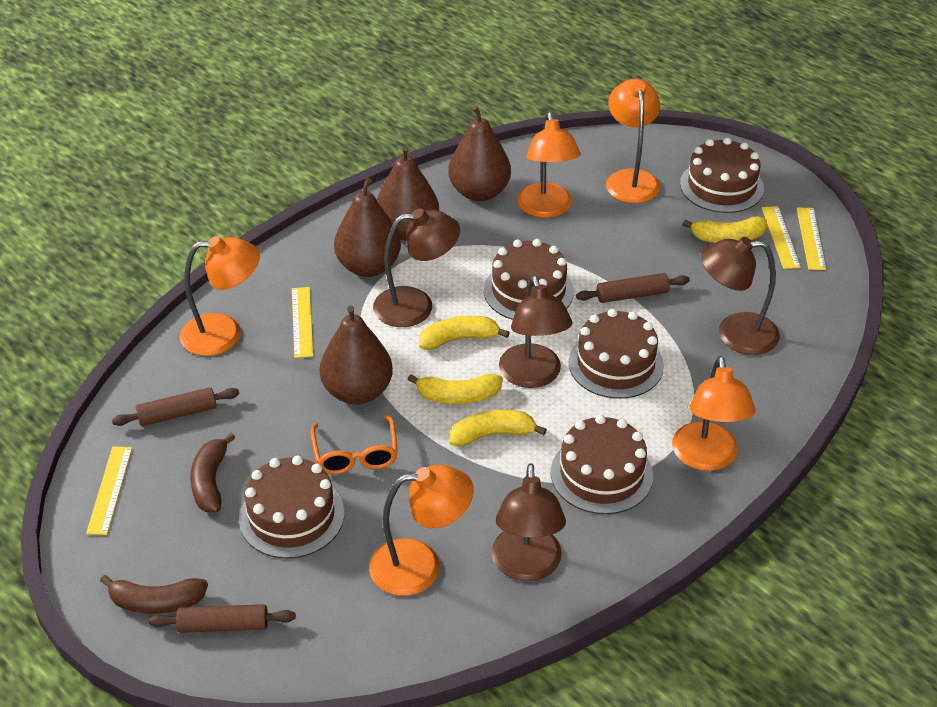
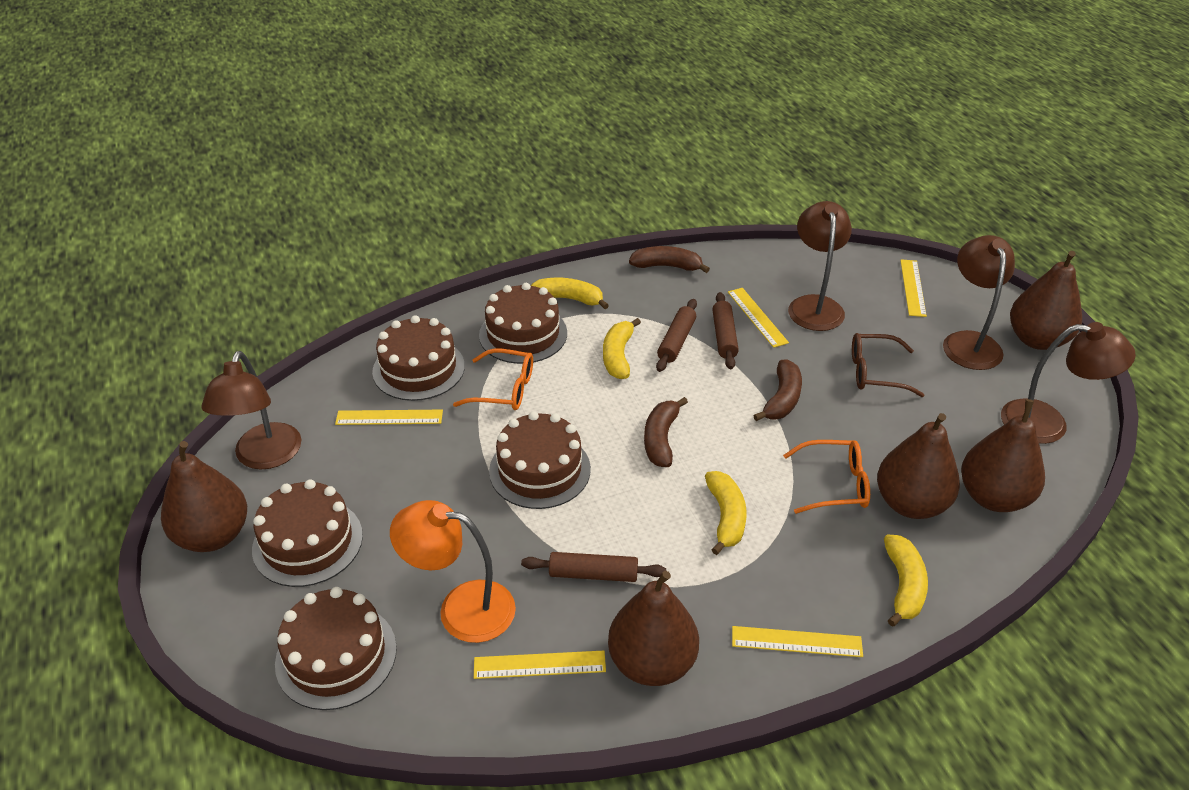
brown banana: [100,575,208,614] [190,433,236,512] = 2 -> [629,246,710,273] [644,397,688,467] [753,360,802,421] = 3
brown glasses: none = 0 -> [852,333,924,397] = 1
brown pear: [320,306,393,405] [334,178,401,277] [376,146,439,241] [448,105,511,201] = 4 -> [161,441,247,552] [608,571,699,686] [877,413,960,519] [961,399,1045,512] [1010,251,1082,350] = 5
orange glasses: [310,414,398,474] = 1 -> [453,349,533,410] [783,440,870,514] = 2
orange lamp: [180,236,260,356] [369,464,474,596] [517,112,581,218] [606,79,660,203] [672,356,756,471] = 5 -> [390,500,516,643] = 1
yellow ruler: [86,446,132,535] [292,287,313,358] [762,206,801,269] [797,208,826,270] = 4 -> [335,410,443,425] [474,651,606,679] [728,288,789,348] [732,626,863,657] [900,259,927,317] = 5

